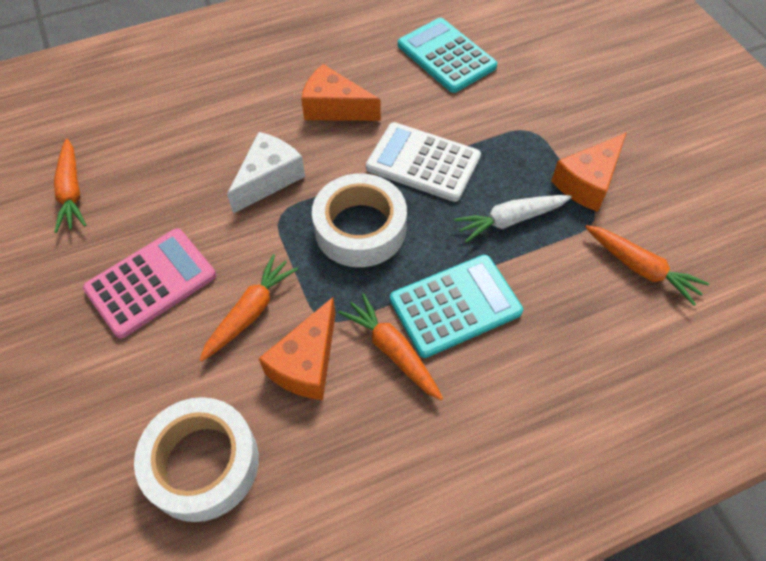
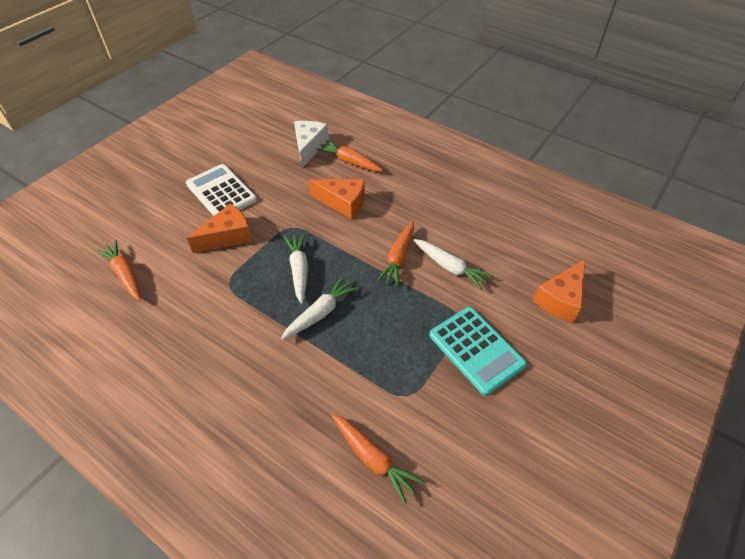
pink calculator: [83,228,216,339] = 1 -> none = 0
turquoise calculator: [390,255,523,358] [398,18,497,93] = 2 -> [429,307,527,396] = 1
white carrot: [454,195,572,243] = 1 -> [281,276,359,340] [284,234,308,304] [414,239,493,290] = 3
white tape: [134,397,259,522] [312,174,407,267] = 2 -> none = 0

